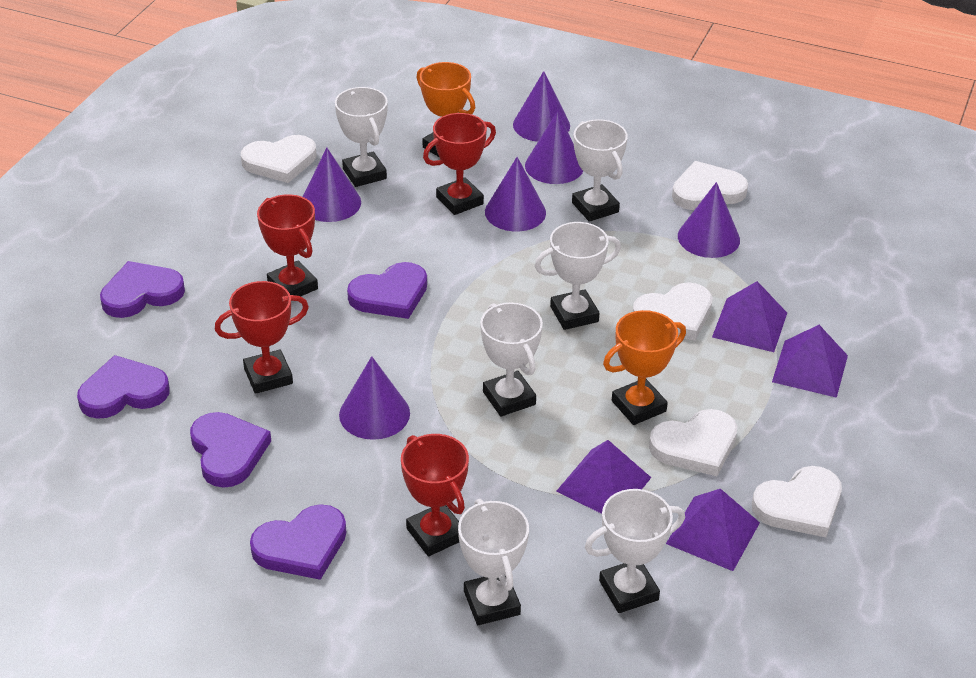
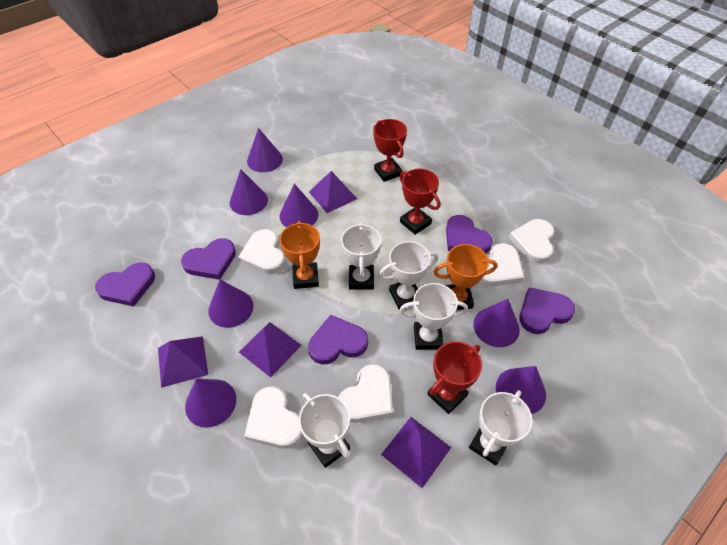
purple cone: [303,148,361,222] [339,356,410,440] [485,157,546,231] [513,71,570,142] [525,111,583,184] [678,182,740,258] = 6 -> [185,379,236,428] [208,280,254,328] [230,169,268,215] [247,128,283,172] [279,184,318,227] [473,299,520,347] [496,366,546,414] = 7
red trophy: [215,281,309,394] [257,194,318,296] [401,434,469,556] [423,113,496,215] = 4 -> [373,119,407,182] [400,169,440,235] [427,341,482,414] = 3
white trophy: [335,87,388,187] [458,499,529,625] [480,302,543,417] [535,222,621,330] [572,119,628,222] [585,489,685,613] = 6 -> [299,393,350,468] [341,222,382,290] [379,241,438,310] [399,283,468,350] [469,390,532,465] = 5

